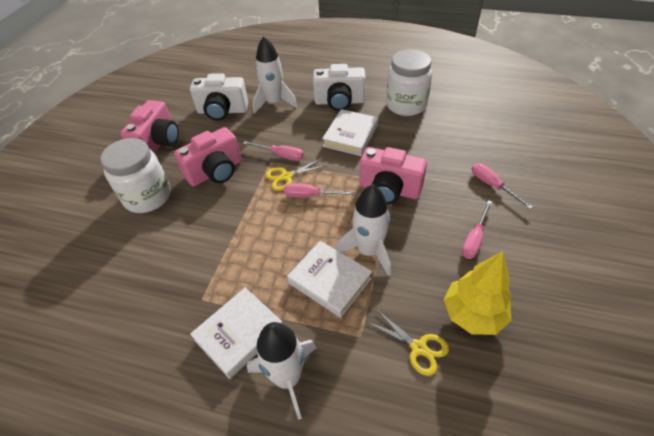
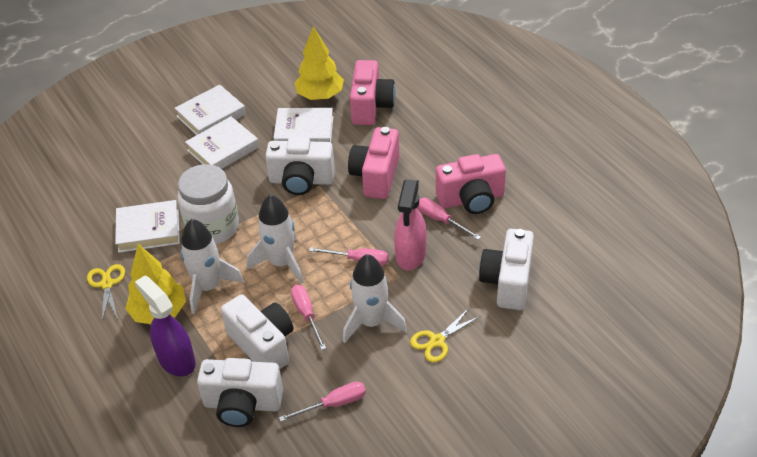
pink spray bottle: none = 0 -> [394,179,426,270] = 1
purple spray bottle: none = 0 -> [135,276,196,376] = 1
white book: [190,288,283,379] [287,241,372,318] [322,109,378,156] = 3 -> [115,200,180,253] [174,85,246,135] [185,116,259,169] [273,108,333,143] = 4
white camera: [190,73,249,121] [313,64,366,111] = 2 -> [197,358,283,427] [221,294,293,369] [265,137,335,195] [479,229,534,310] = 4
white jar: [100,138,171,213] [386,49,432,116] = 2 -> [178,164,239,244] = 1
yellow tree: [444,251,512,335] = 1 -> [125,244,186,324] [295,26,344,100] = 2

